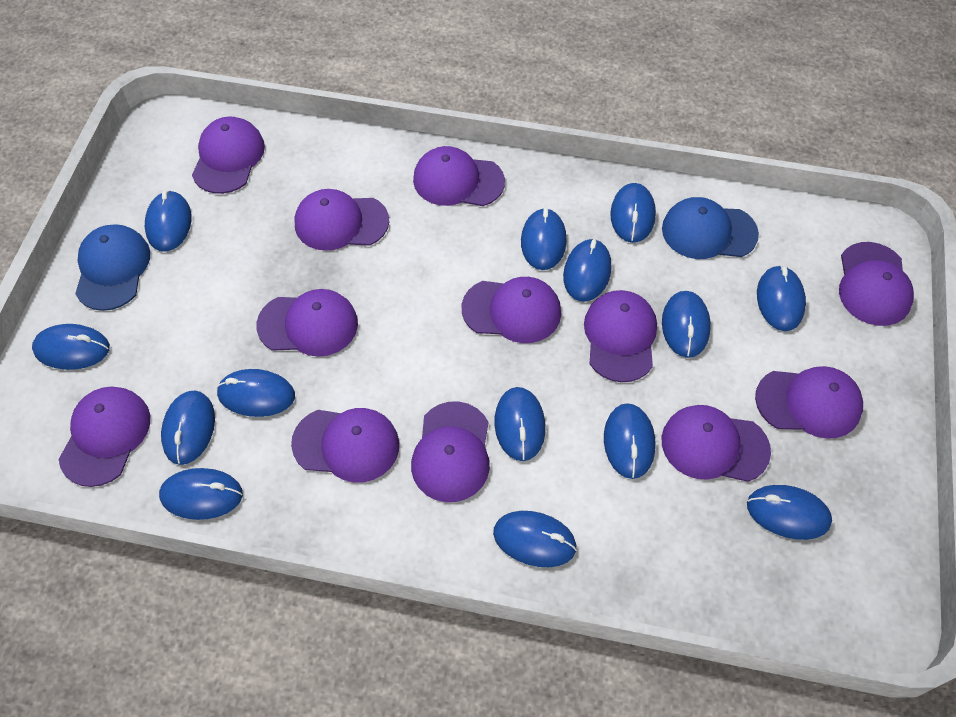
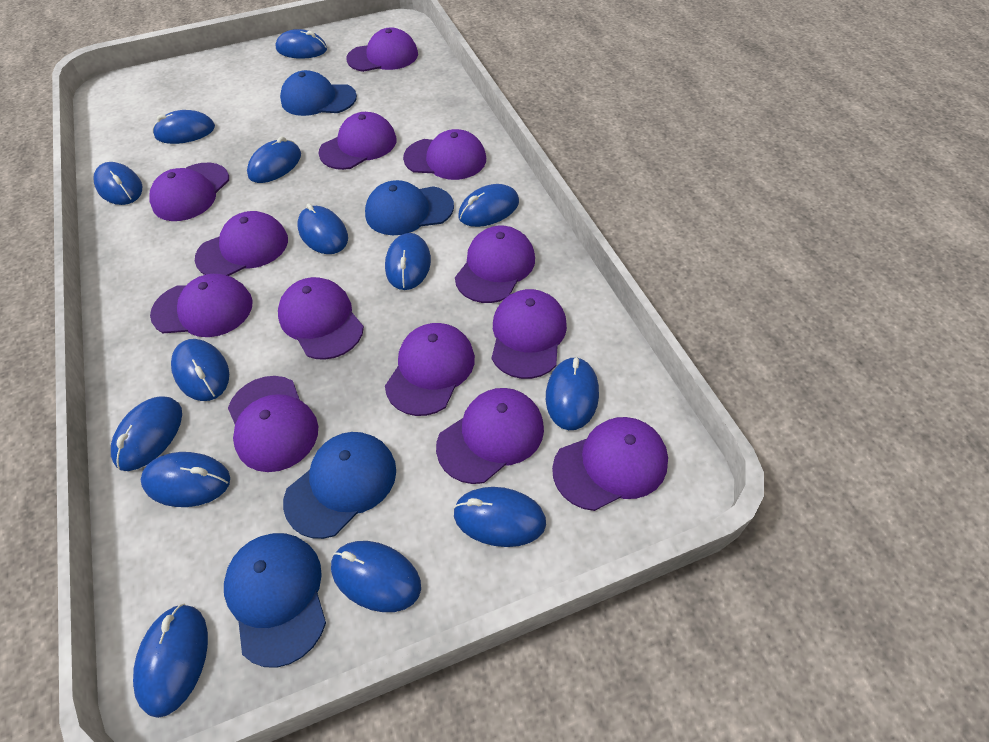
blue cap: [75,224,150,311] [662,197,759,259] = 2 -> [224,533,326,668] [280,70,357,116] [283,432,396,539] [365,180,454,235] = 4
purple cap: [59,387,150,487] [192,117,265,194] [256,289,358,357] [291,408,399,482] [294,189,389,251] [411,401,490,502] [413,146,505,206] [462,277,561,343] [584,290,657,382] [662,405,771,482] [755,366,863,439] [839,242,914,326] = 12 -> [149,163,229,221] [150,274,253,337] [195,211,288,276] [228,376,318,472] [278,277,364,360] [318,112,396,170] [347,27,418,72] [385,323,475,416] [403,129,486,180] [436,388,544,484] [455,226,535,303] [492,289,567,379] [552,417,668,511] = 13

